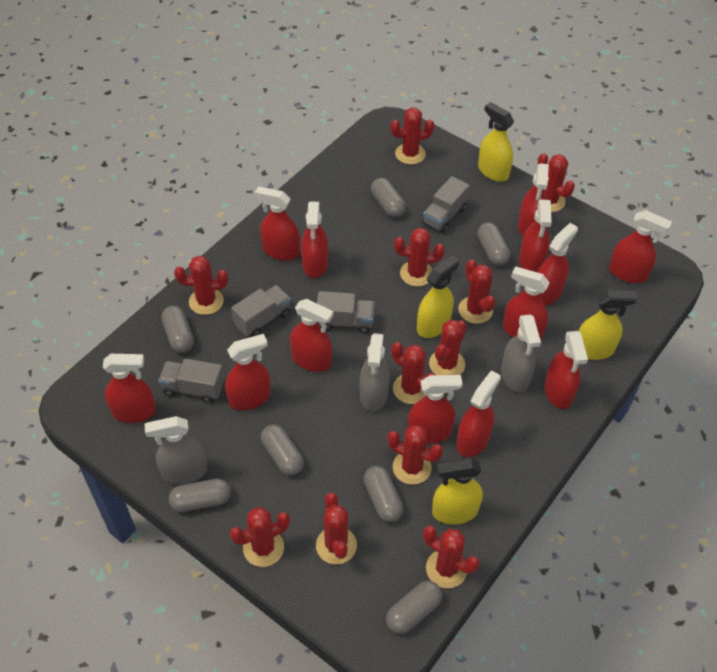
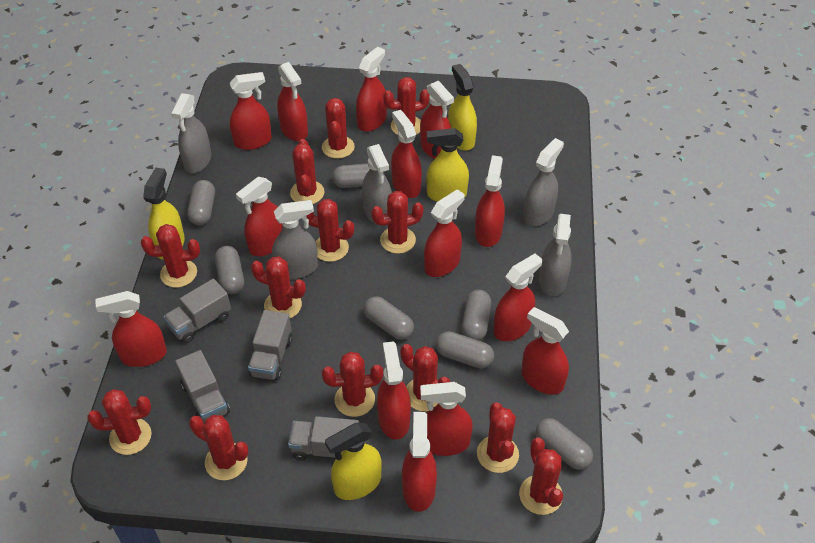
grey spray bottle: [144,416,207,484] [359,333,390,411] [501,314,541,393] = 3 -> [171,93,211,173] [272,200,318,279] [362,144,392,224] [524,138,564,226] [539,214,572,296] = 5
red cactus: [174,256,228,315] [230,507,290,567] [316,492,357,564] [387,425,443,485] [390,107,434,165] [392,342,435,404] [394,228,445,287] [423,526,479,588] [429,320,467,375] [458,259,496,324] [537,153,575,212] = 11 -> [88,389,152,455] [141,224,200,288] [189,415,248,480] [251,257,306,318] [290,139,324,204] [306,199,355,262] [322,98,355,159] [322,352,383,417] [371,191,423,254] [383,77,429,135] [401,344,450,411] [477,402,519,473] [519,437,563,515] = 13
red spray bottle: [103,354,156,423] [225,334,271,410] [255,186,300,261] [290,299,334,372] [301,202,328,278] [408,375,463,444] [456,370,501,457] [503,266,550,340] [518,163,549,236] [519,200,552,272] [537,223,578,305] [544,331,588,409] [609,210,672,283] = 13 -> [95,291,167,367] [230,72,272,150] [236,177,283,256] [277,62,308,141] [356,47,387,132] [377,341,411,440] [391,110,422,198] [402,412,437,512] [420,81,454,159] [420,382,473,456] [424,189,465,277] [475,155,505,247] [494,254,542,341] [521,307,569,395] = 14

